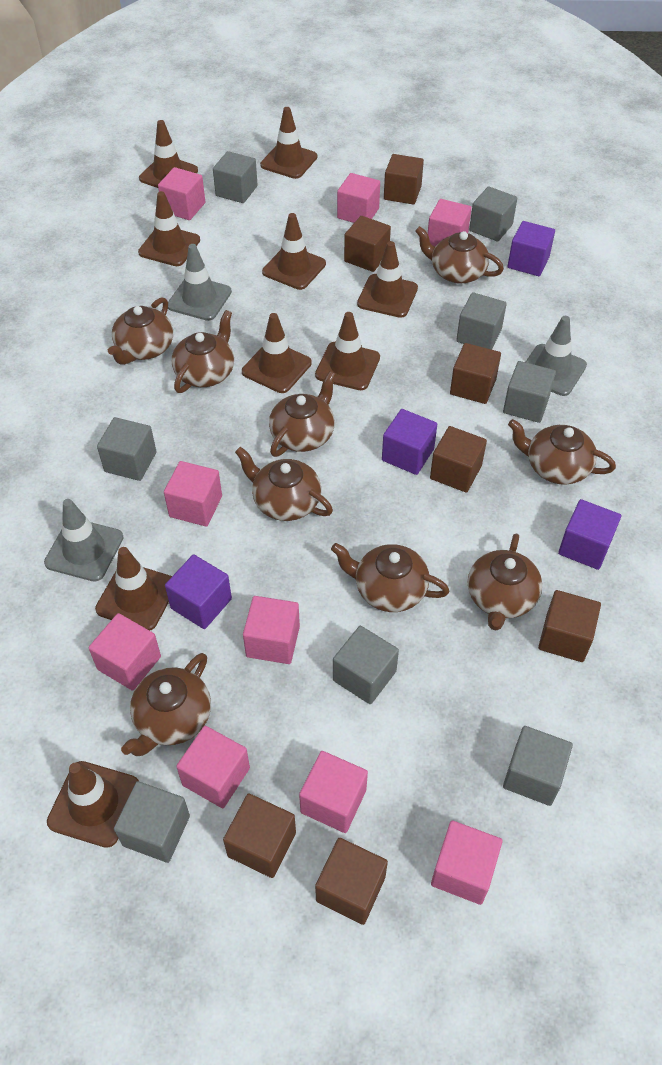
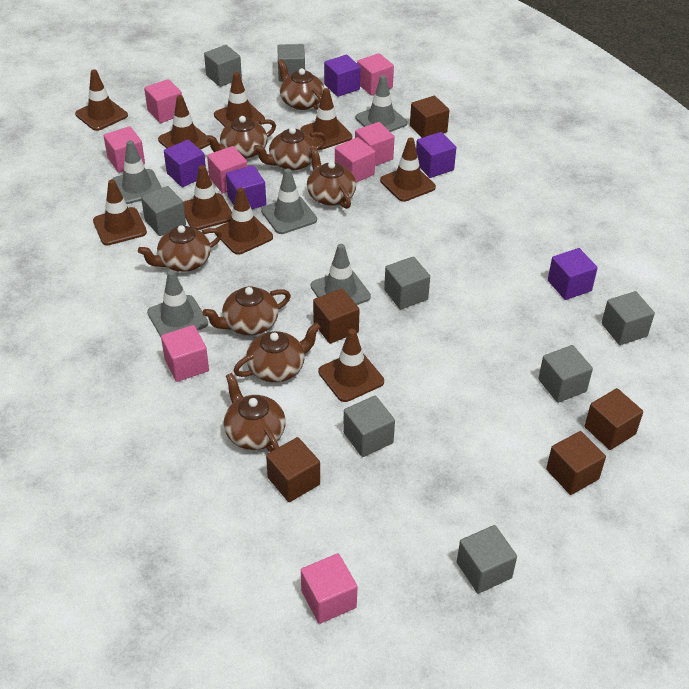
brown cube: [223,793,296,878] [315,838,388,925] [344,216,391,272] [384,154,424,205] [430,426,487,493] [450,343,501,404] [538,590,601,662] = 7 -> [266,437,320,502] [313,288,360,344] [410,96,449,138] [546,431,606,495] [585,388,643,450] = 5
brown teapot: [108,297,173,365] [121,653,211,756] [172,310,234,393] [235,447,333,521] [269,371,336,457] [331,543,449,612] [415,226,504,284] [468,534,542,630] [508,419,616,485] = 9 -> [138,225,222,272] [203,286,291,335] [205,116,276,159] [224,373,286,452] [234,322,321,382] [253,127,327,171] [278,59,324,110] [307,147,356,209] = 8
grey traffic cone: [44,499,124,582] [168,244,232,321] [526,316,587,396] = 3 -> [112,140,162,204] [147,270,208,337] [261,169,317,234] [311,244,371,305] [356,75,407,132] = 5
pink cube: [89,613,161,691] [158,167,205,220] [164,461,222,527] [176,726,250,808] [243,596,300,664] [299,751,368,833] [337,173,380,223] [428,199,472,247] [431,821,503,905] = 9 -> [103,126,145,173] [144,79,182,123] [161,325,209,382] [207,146,247,193] [301,553,358,624] [335,137,376,183] [355,122,395,166] [357,53,394,95] = 8
purple cube: [165,554,232,629] [382,409,437,475] [507,221,555,276] [558,499,621,570] = 4 -> [164,140,206,187] [226,165,266,209] [324,55,361,97] [416,132,456,178] [548,248,598,300] = 5

